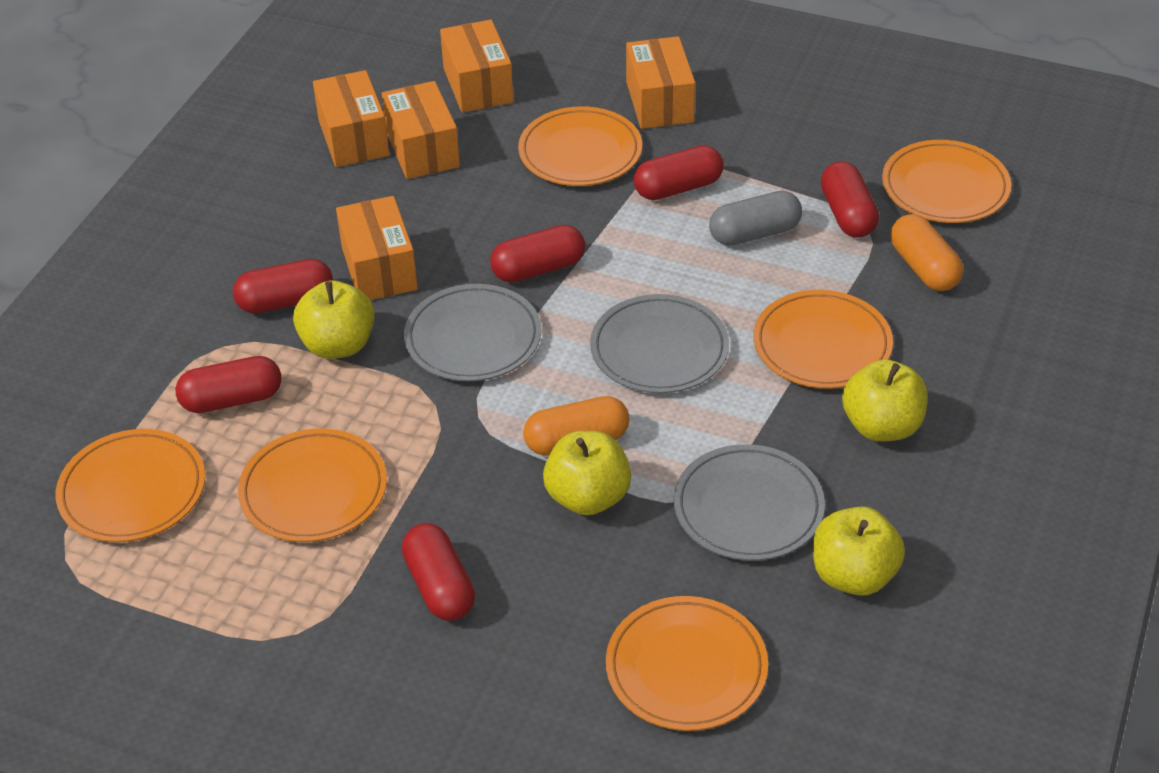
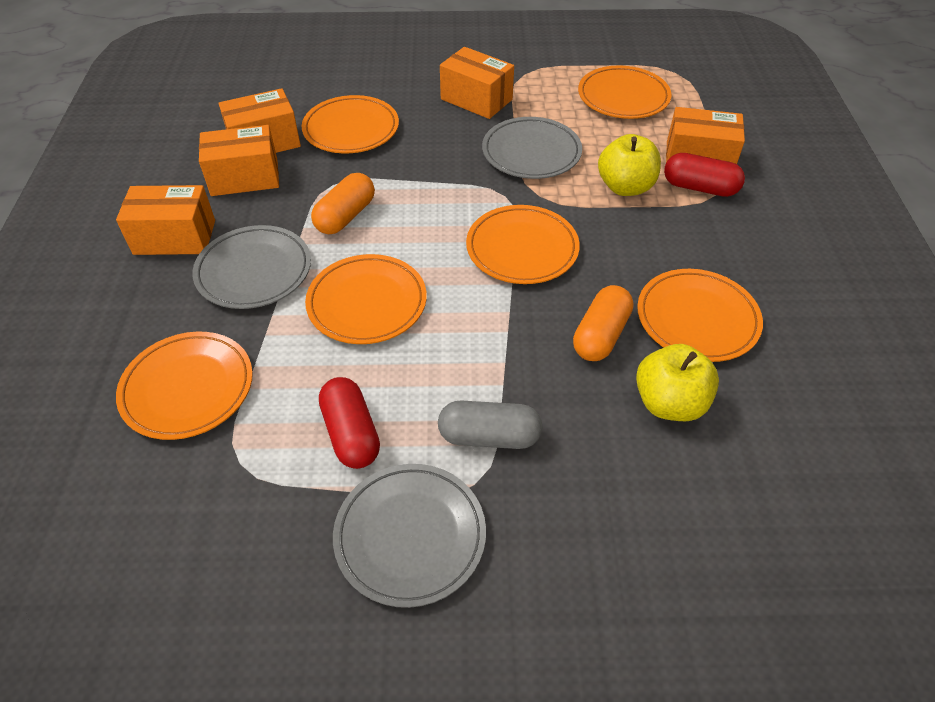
red capsule: [175,356,282,413] [233,259,333,313] [402,524,475,621] [490,225,585,283] [634,145,723,200] [821,161,879,238] = 6 -> [319,377,380,469] [664,153,745,197] = 2
yellow apple: [293,281,375,359] [543,431,631,515] [813,506,905,596] [842,359,928,442] = 4 -> [598,134,661,196] [636,344,719,421] = 2

